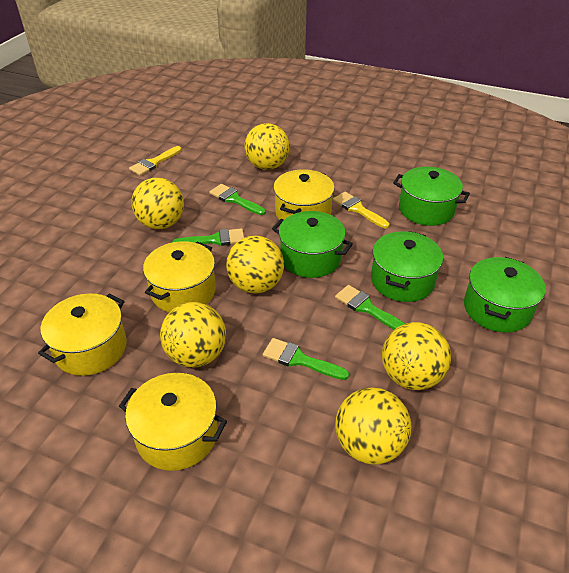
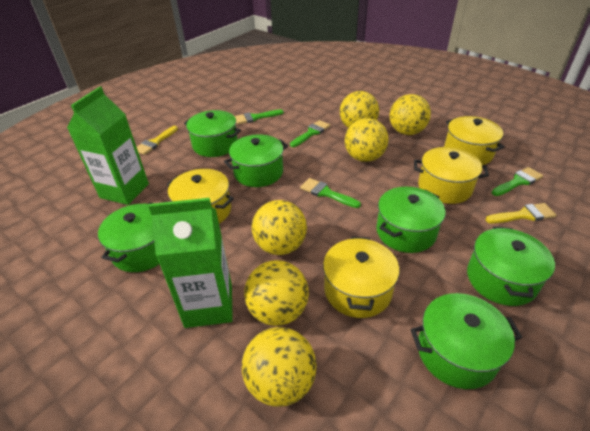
green carton: none = 0 -> [67,86,149,205] [148,198,233,328] = 2
green pot: [272,211,353,278] [371,231,443,302] [393,167,470,226] [464,257,546,332] = 4 -> [98,202,160,272] [184,110,241,157] [224,134,288,187] [376,187,446,253] [411,293,522,389] [467,226,555,306] = 6

